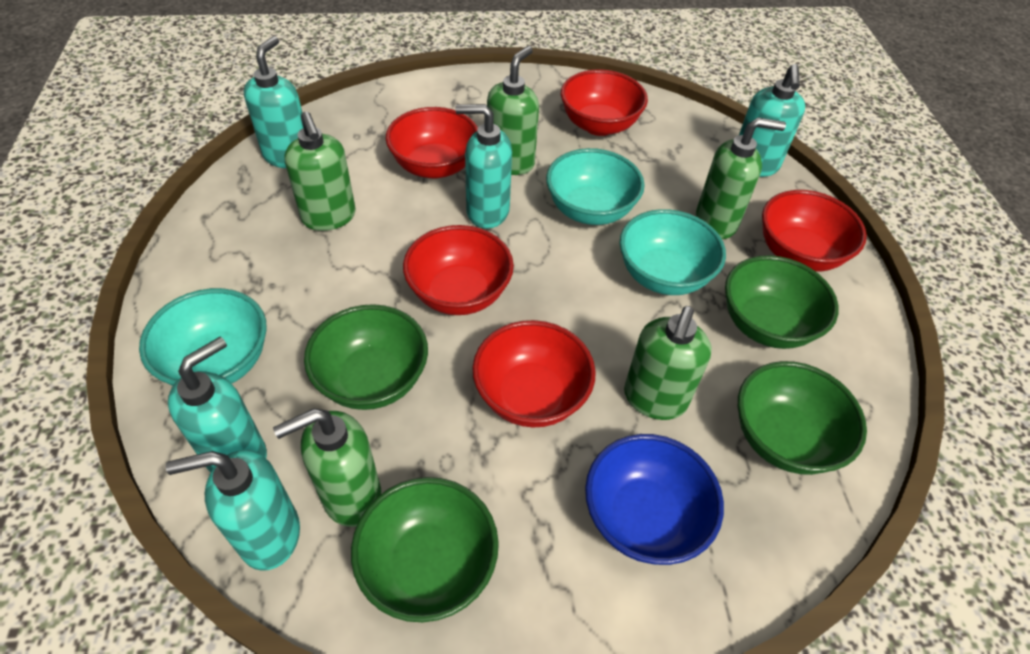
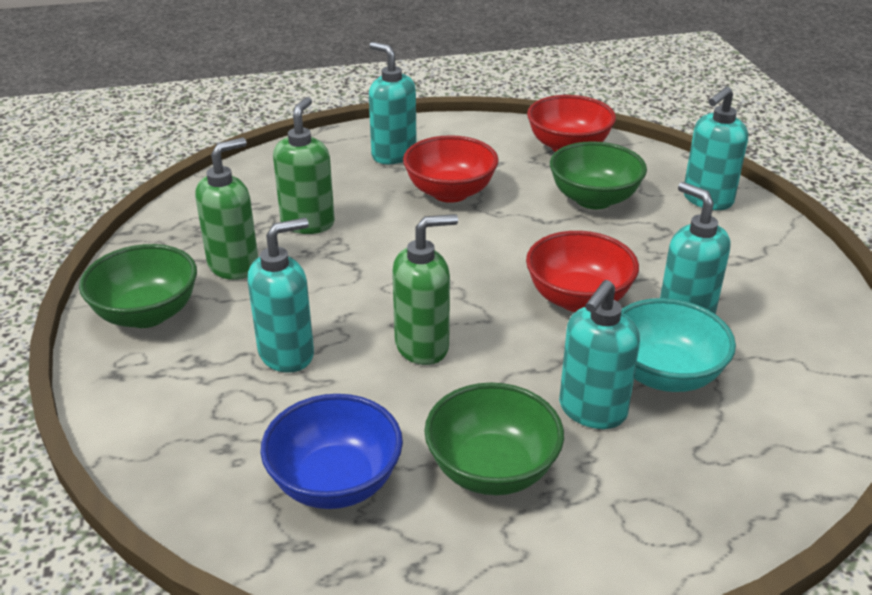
green bowl: [304,304,428,410] [351,477,499,622] [725,255,839,349] [738,361,867,475] = 4 -> [79,244,197,328] [424,383,564,495] [550,141,647,209] = 3
green soap dispenser: [273,408,382,527] [284,112,356,231] [487,46,539,175] [624,306,712,420] [696,117,786,239] = 5 -> [195,138,258,280] [273,97,335,234] [392,214,458,365] = 3
red bowl: [386,107,478,178] [403,225,514,315] [472,320,596,428] [561,69,648,136] [762,190,867,272] = 5 -> [403,135,499,203] [526,231,639,312] [527,95,616,152] = 3
turquoise bowl: [139,288,267,386] [546,148,645,225] [619,209,726,295] = 3 -> [621,298,736,392] = 1

